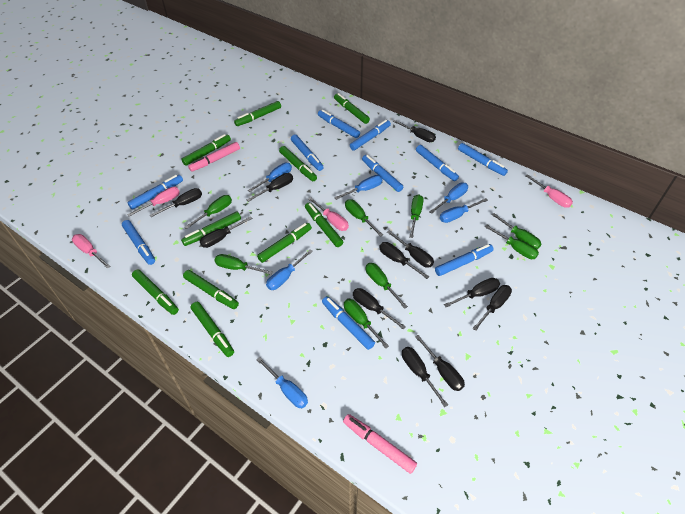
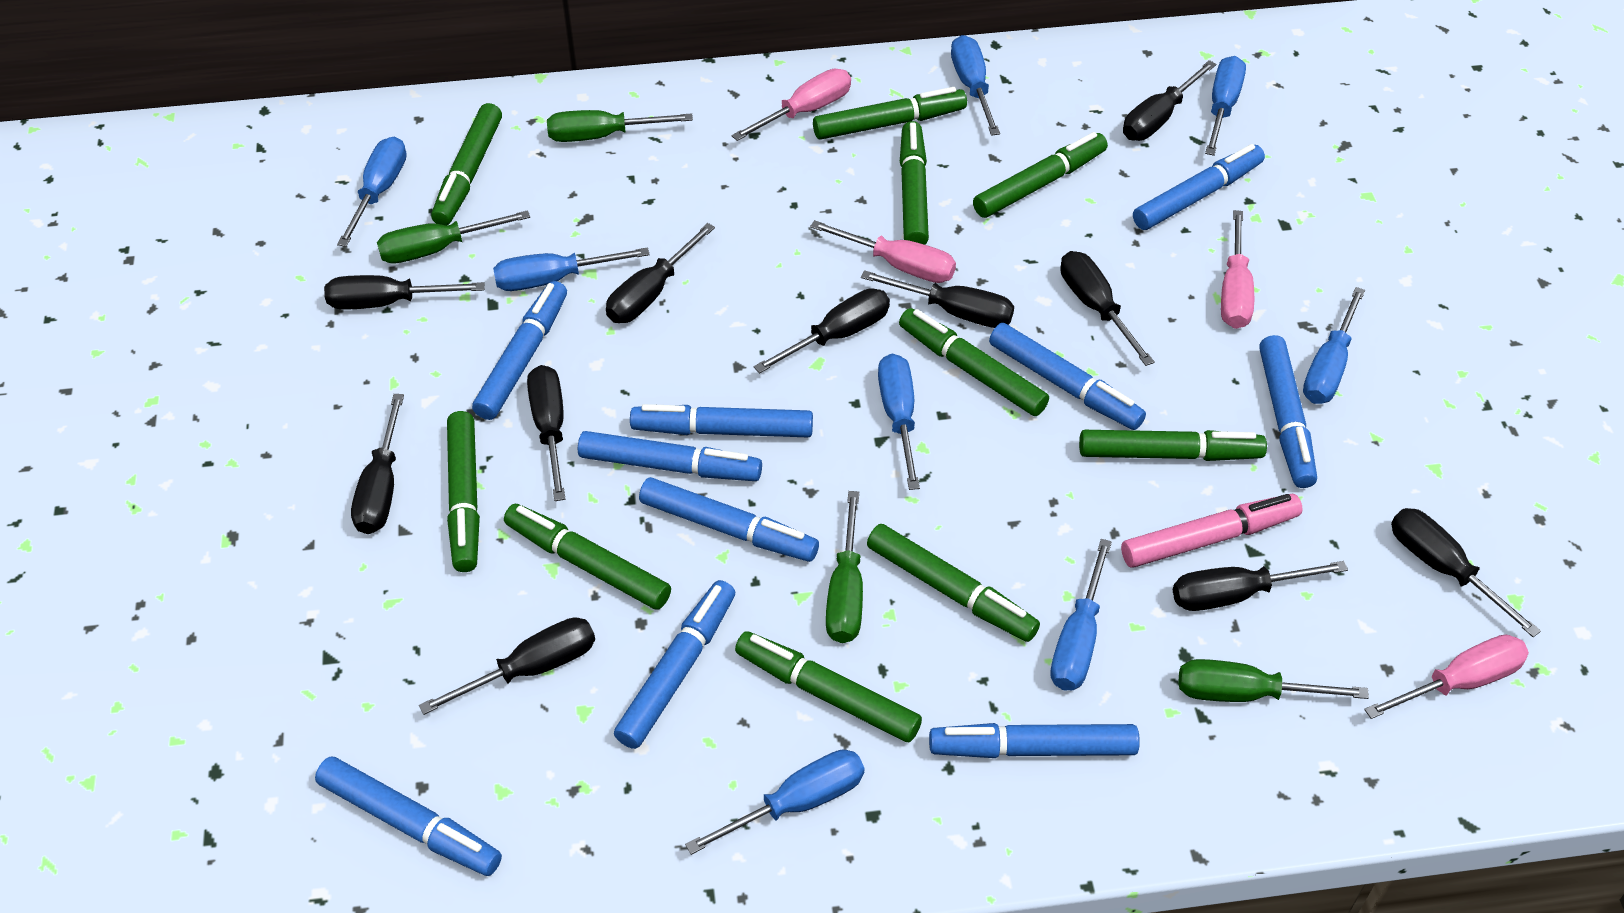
blue screwdriver: [248,163,292,192] [256,357,308,408] [266,249,313,290] [334,175,382,200] [429,182,468,214] [440,198,488,223] = 6 -> [337,136,407,247] [493,247,650,291] [685,750,865,855] [878,354,920,490] [951,35,1000,136] [1050,539,1112,691] [1205,56,1246,156] [1303,287,1365,404] = 8
green screwdriver: [184,195,232,229] [215,254,273,275] [344,299,389,348] [345,199,383,237] [366,263,408,309] [409,195,424,238] [485,225,539,259] [492,213,541,249] = 8 -> [377,210,530,264] [547,110,693,142] [826,491,863,643] [1178,659,1369,702] = 4
pink marker: [188,142,240,172] [343,414,417,474] = 2 -> [1121,494,1303,568] = 1

